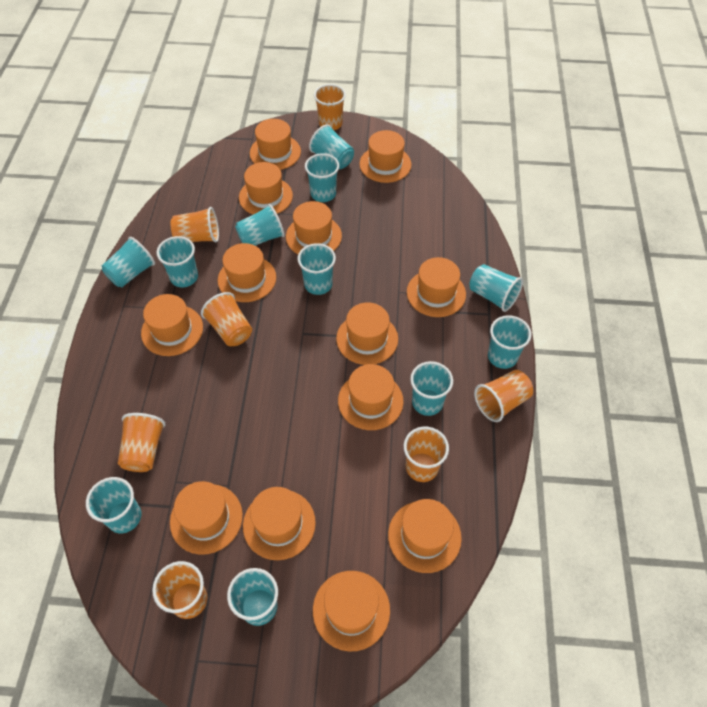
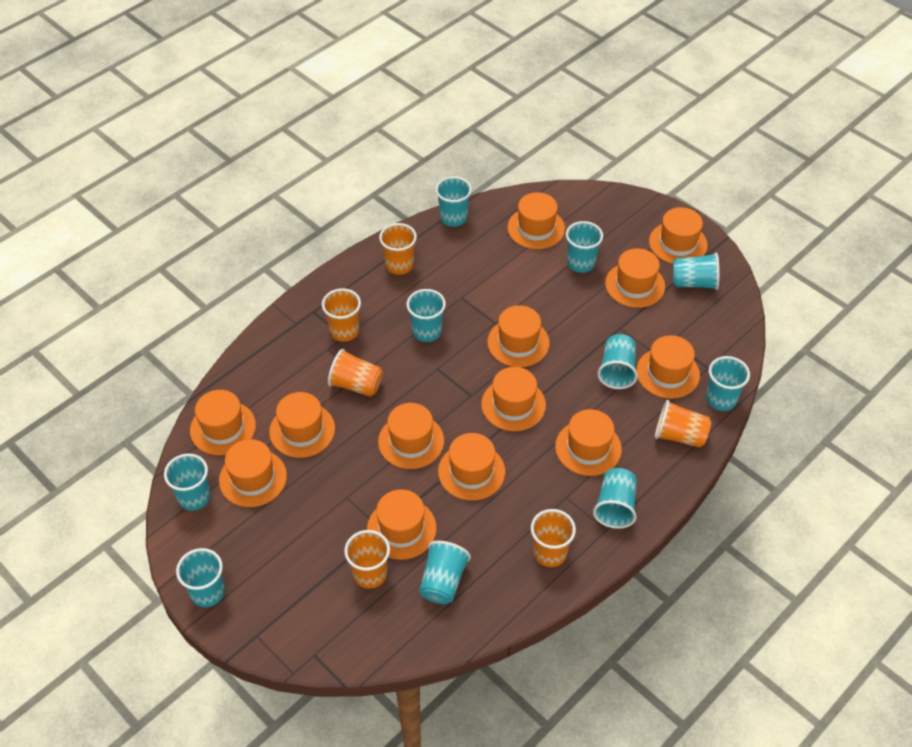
orange cup: [118,413,165,472] [152,561,208,619] [170,207,219,242] [201,292,252,346] [314,84,346,130] [404,427,449,482] [474,370,533,422] = 7 -> [322,288,361,342] [328,349,383,397] [344,530,390,589] [379,223,417,275] [531,509,576,567] [655,400,711,448] = 6
turquoise cup: [86,477,141,533] [102,237,155,287] [157,236,198,287] [227,568,278,626] [235,204,285,246] [298,243,336,295] [305,153,339,202] [309,124,354,170] [410,361,453,416] [469,264,523,312] [488,315,532,369] = 11 -> [164,454,211,511] [176,548,225,607] [406,289,446,342] [419,541,471,604] [436,176,472,227] [566,221,603,273] [593,468,637,529] [598,334,638,389] [673,253,719,290] [706,356,750,411] = 10

